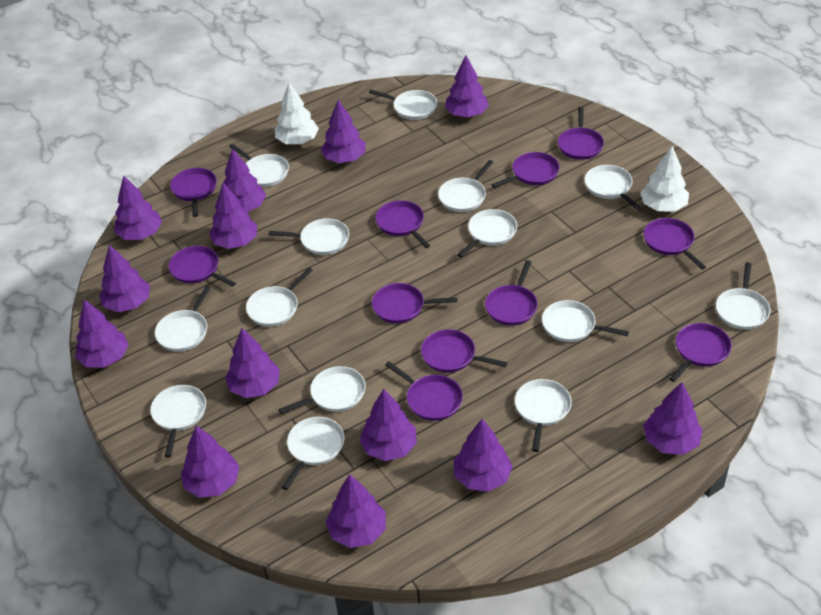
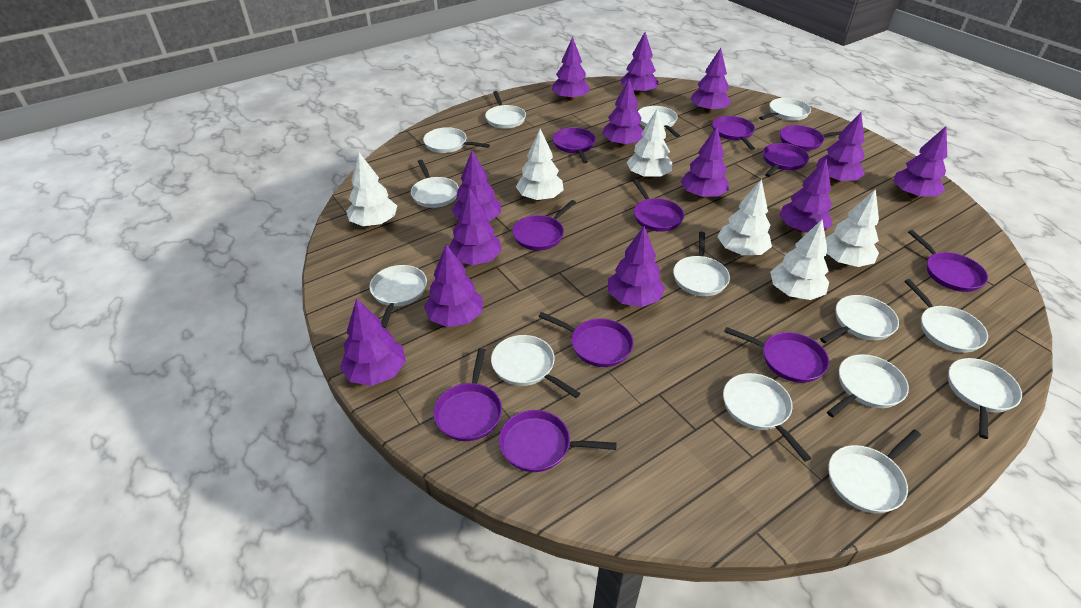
white tree: [275,82,319,144] [640,146,689,212] = 2 -> [346,153,397,226] [516,129,564,201] [627,108,672,179] [718,179,772,255] [770,220,829,300] [826,189,879,267] = 6

